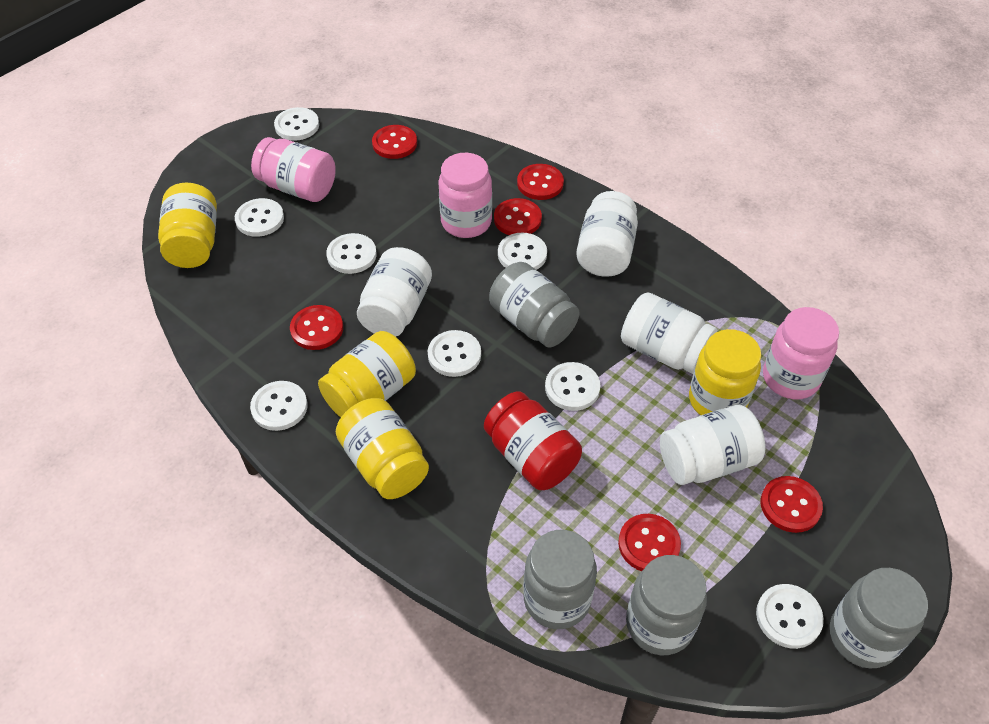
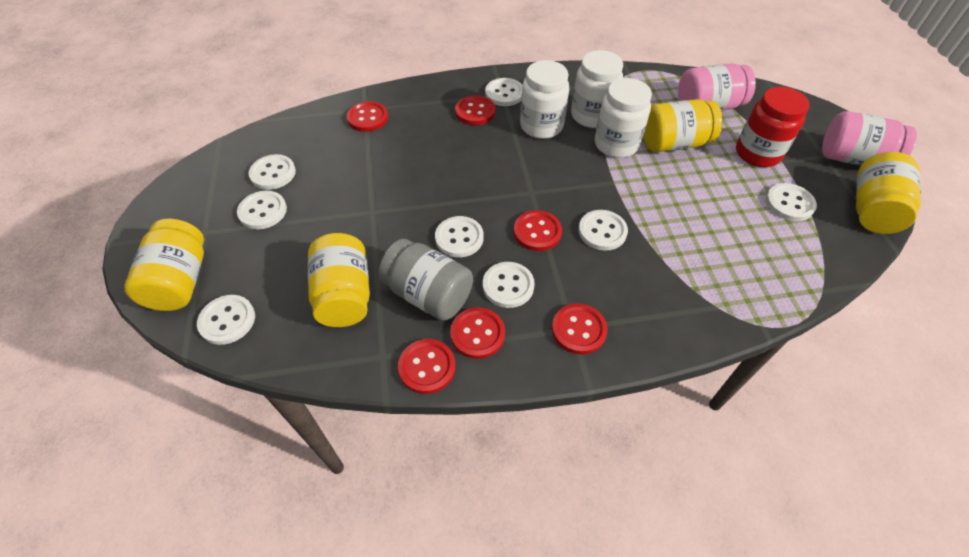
grey jar: [489,262,580,348] [523,530,597,629] [626,555,707,655] [830,568,928,668] = 4 -> [379,239,473,321] = 1
pink jar: [251,137,336,202] [438,153,492,238] [763,307,839,399] = 3 -> [678,63,756,110] [822,111,917,166] = 2
white jar: [357,247,432,337] [576,191,638,277] [621,292,717,374] [660,405,765,485] = 4 -> [520,60,569,139] [571,50,623,128] [595,78,652,158] = 3

